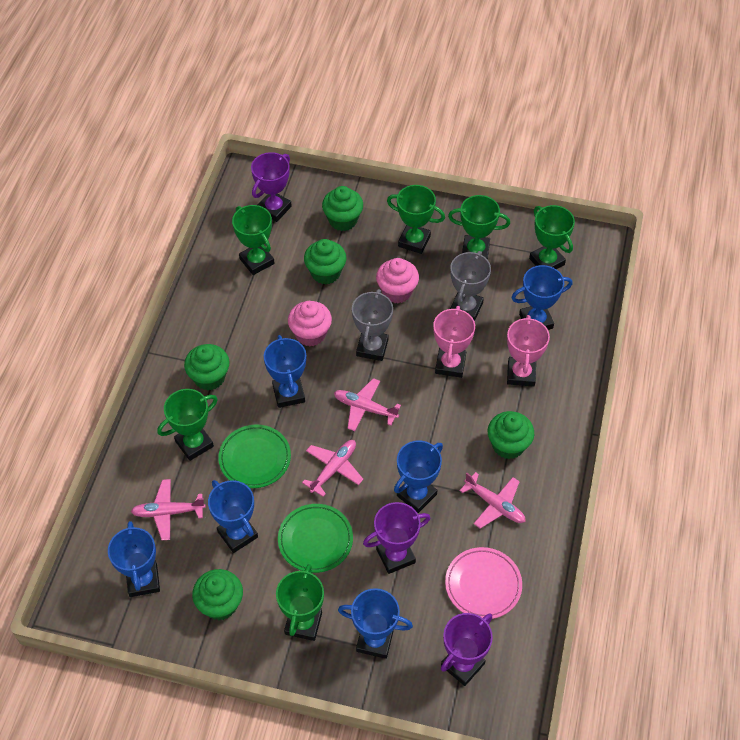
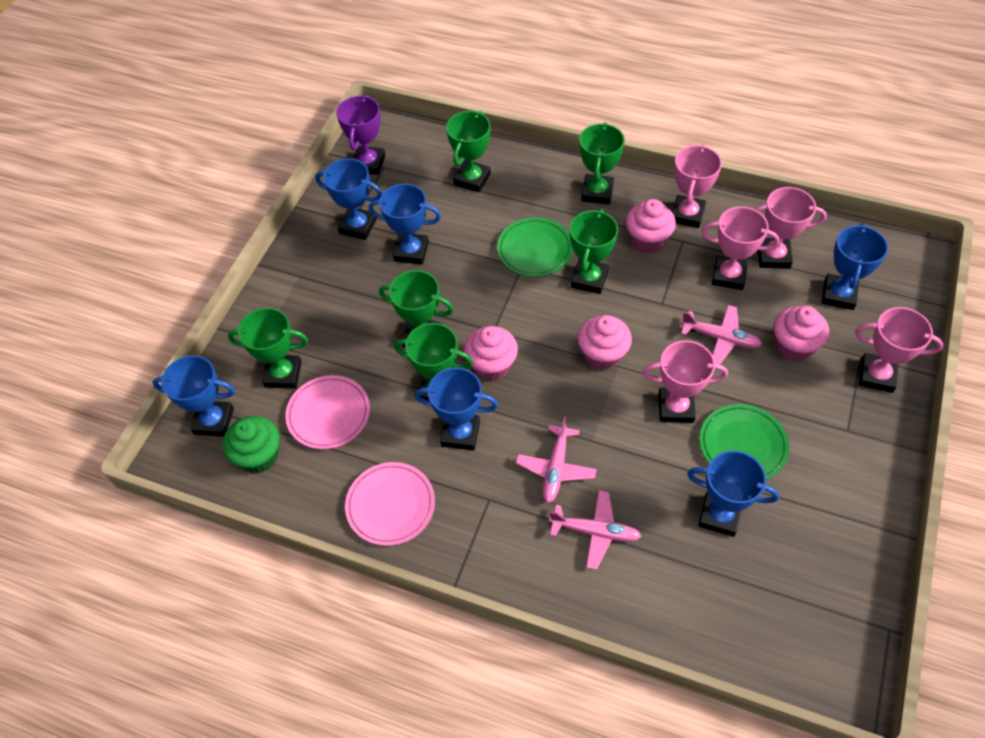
green cupcake: [184,344,230,391] [192,569,243,620] [304,239,347,284] [322,186,363,231] [488,411,534,459] = 5 -> [222,416,280,474] = 1
grey trophy: [352,289,393,361] [450,251,491,321] = 2 -> none = 0
pink cupcake: [288,301,332,346] [376,258,419,304] = 2 -> [464,326,518,381] [578,315,632,371] [626,199,676,254] [774,306,829,362] = 4
pink plane: [131,479,206,540] [302,440,363,497] [334,378,401,431] [460,472,526,529] = 4 -> [516,416,597,503] [549,490,641,570] [681,305,762,365] = 3
pink plate: [445,547,522,619] = 1 -> [285,375,370,449] [345,462,435,546] = 2
pink trophy: [433,306,475,378] [507,315,550,387] = 2 -> [642,340,728,423] [672,144,722,228] [702,207,780,290] [754,187,827,269] [855,307,944,393] = 5
purple trophy: [251,152,292,222] [363,502,430,574] [441,613,493,686] = 3 -> [336,95,386,175] = 1

